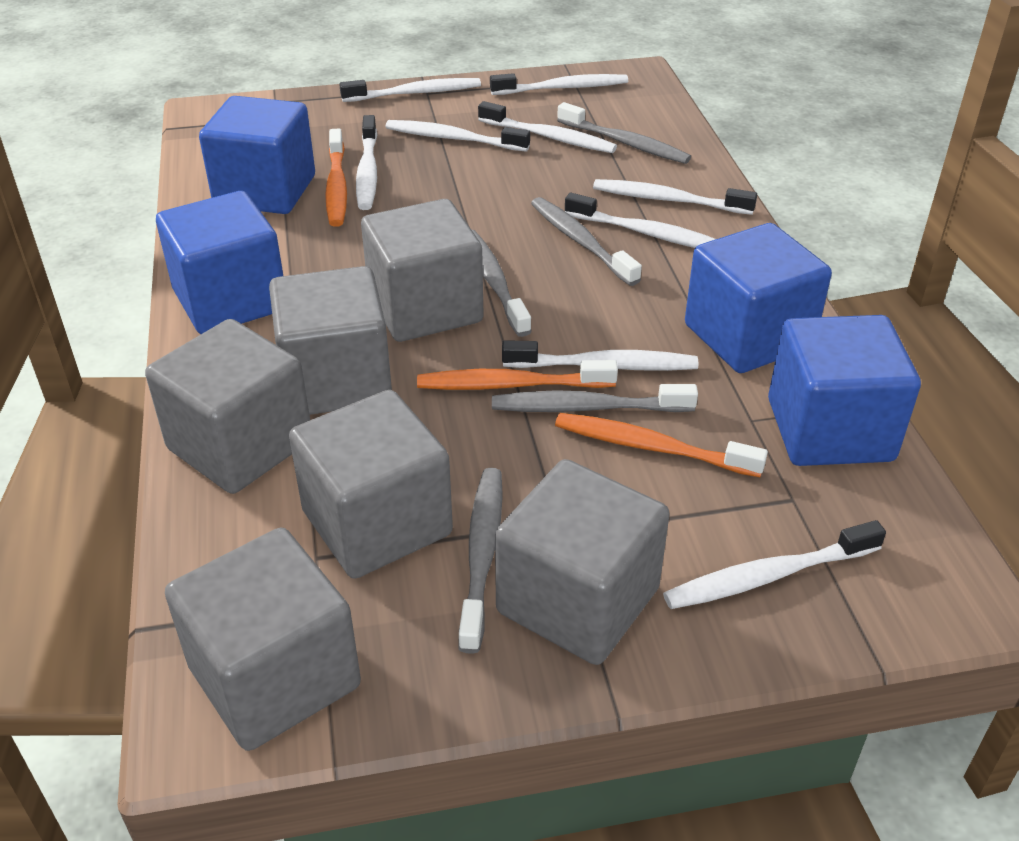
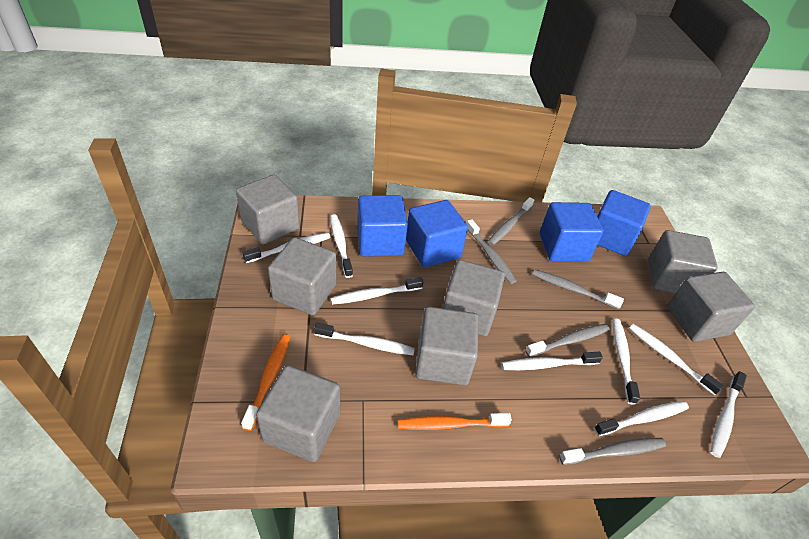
grey cube: [145,319,310,494] [165,528,361,751] [269,266,392,415] [289,390,453,579] [361,199,484,342] [495,459,670,665] = 6 -> [236,175,300,245] [256,365,340,462] [268,237,337,315] [415,307,479,385] [443,260,505,336] [648,230,718,293] [667,272,755,342] = 7
orange toothbrush: [325,129,347,227] [417,360,618,390] [555,413,768,477] = 3 -> [241,335,290,431] [398,413,512,430] = 2

